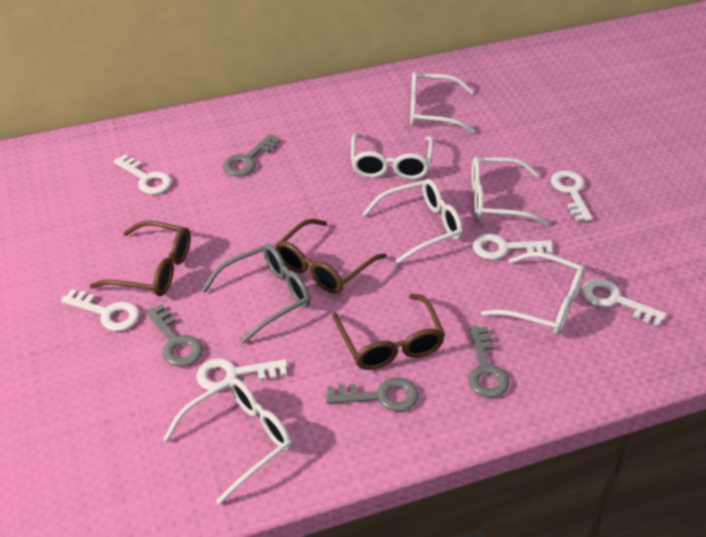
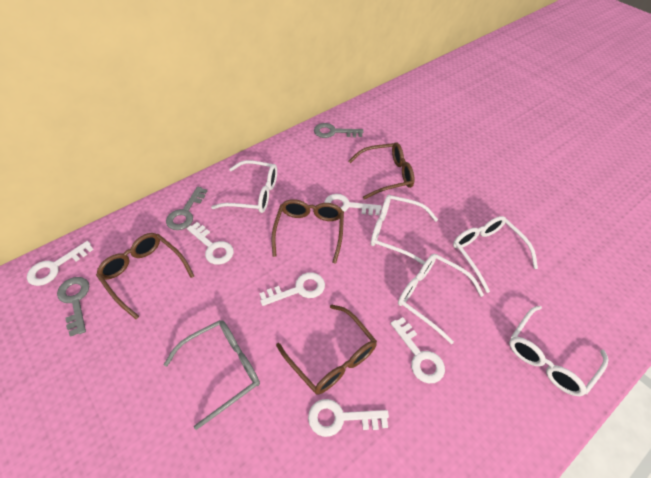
brown glasses: [89,221,191,296] [275,219,387,294] [332,294,445,370] = 3 -> [96,233,194,319] [271,199,344,264] [276,304,377,395] [348,142,414,200] = 4
grey key: [146,304,203,367] [223,134,281,176] [326,377,419,412] [468,326,510,398] = 4 -> [57,277,89,337] [166,187,207,230] [314,123,363,138] = 3
white glasses: [163,378,292,505] [351,133,434,180] [363,179,463,265] [410,72,475,133] [472,157,549,226] [481,252,585,335] = 6 -> [211,160,277,213] [371,195,438,265] [398,254,484,344] [453,216,538,293] [509,306,609,396] = 5

